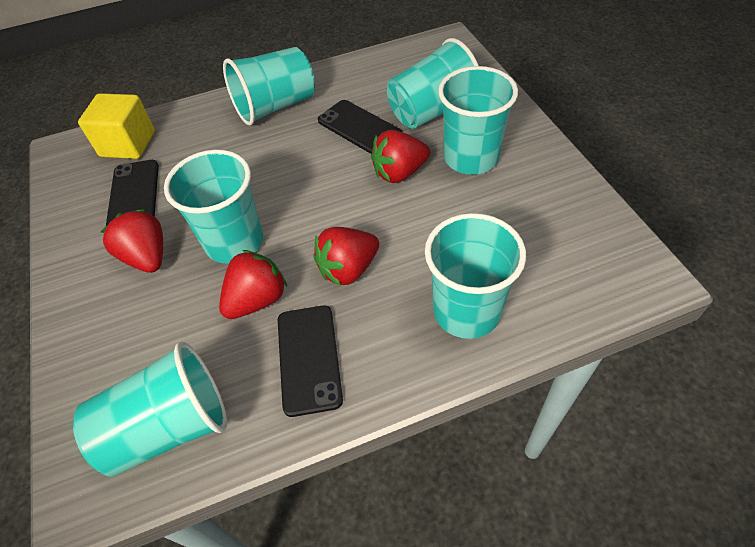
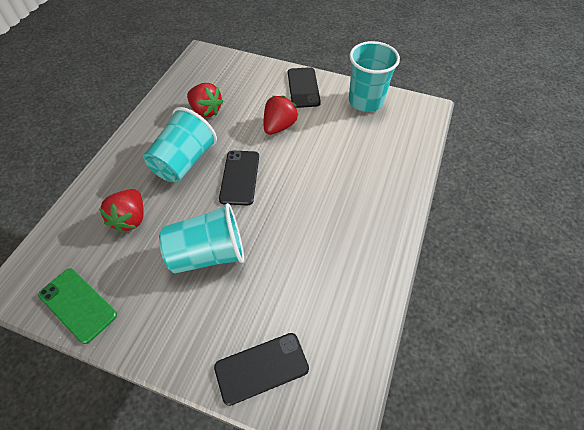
green phone: none = 0 -> [38,269,117,344] = 1
red strawberry: [101,209,163,273] [219,250,287,319] [313,227,379,286] [371,130,430,183] = 4 -> [99,189,144,233] [187,83,224,118] [264,96,298,135] = 3
turquoise cup: [73,342,227,477] [164,150,263,264] [223,47,315,126] [387,38,479,129] [425,213,526,339] [438,66,518,175] = 6 -> [143,107,217,183] [159,203,244,274] [349,41,400,112] = 3
yellow cube: [78,93,155,159] = 1 -> none = 0

